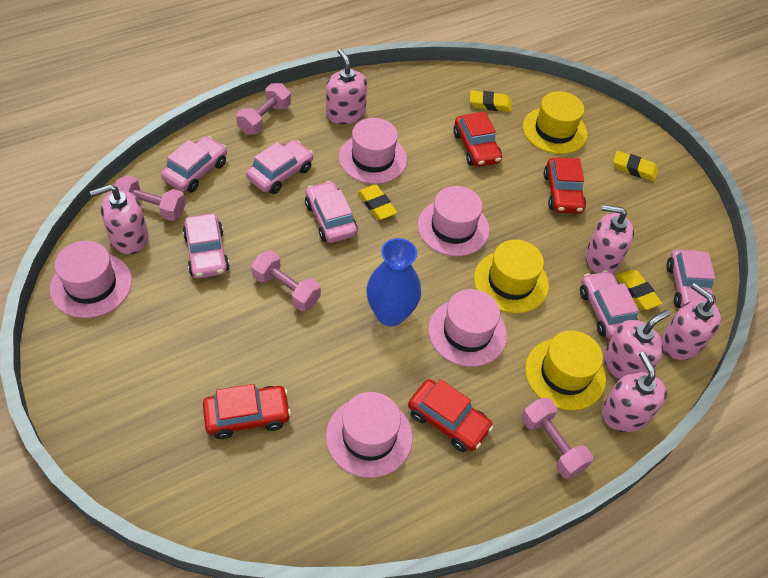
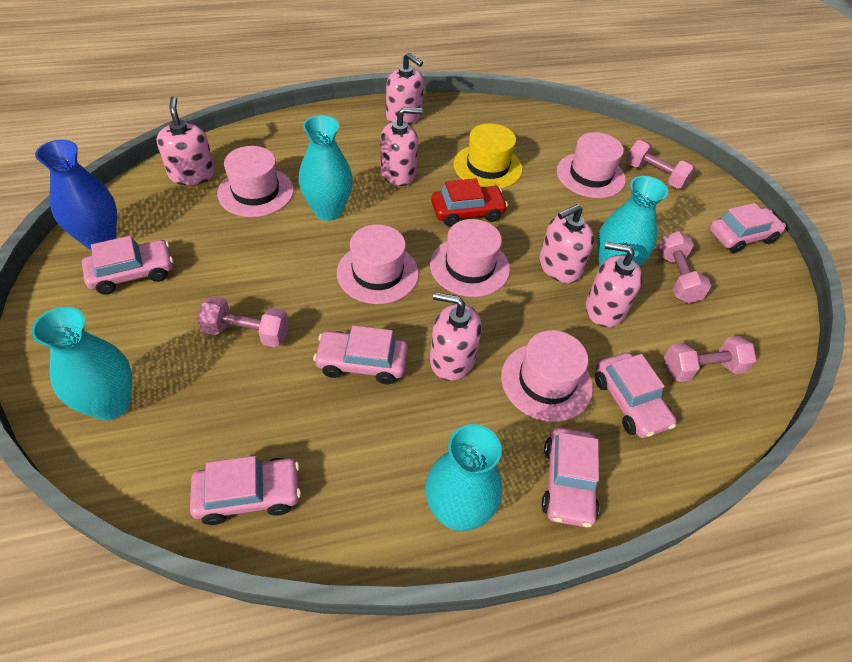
red car: [203,384,291,439] [408,379,493,452] [453,112,502,167] [544,157,586,214] = 4 -> [431,178,508,227] = 1
turquoise vase: none = 0 -> [31,307,132,420] [299,115,353,221] [425,424,502,531] [597,176,668,268] = 4
yellow eraser: [358,184,397,220] [470,90,512,112] [613,151,658,182] [616,270,662,310] = 4 -> none = 0
yellow hat: [474,240,549,313] [523,91,587,154] [525,331,606,411] = 3 -> [454,123,522,189] = 1

